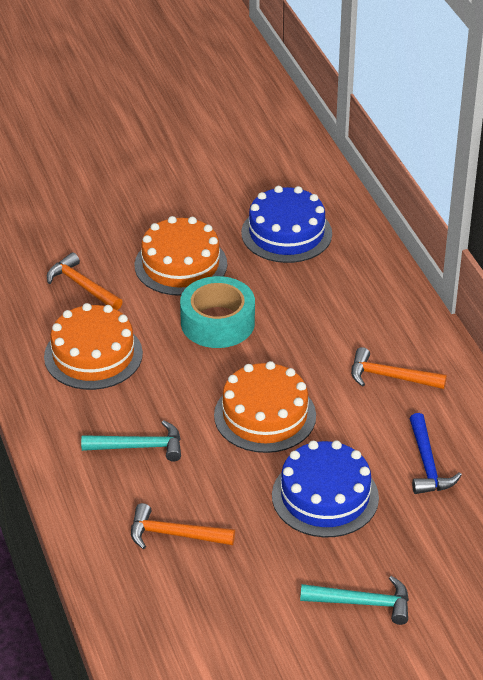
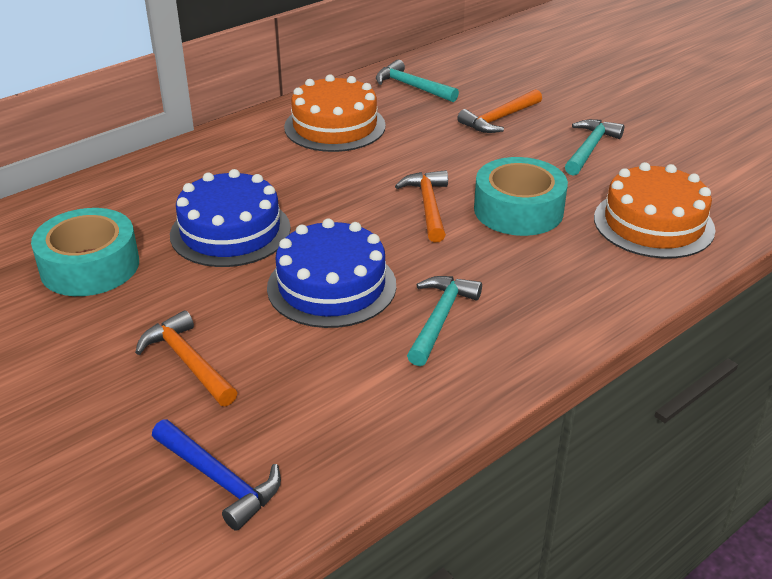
orange cake: [44,303,143,390] [134,216,227,296] [214,361,316,453] = 3 -> [284,74,386,152] [594,162,715,259] = 2
turquoise hammer: [81,420,181,462] [300,576,409,625] = 2 -> [376,60,459,102] [407,276,482,366] [565,119,624,176] = 3
turquoise tape: [180,276,255,348] = 1 -> [31,208,139,296] [474,157,568,236] = 2

